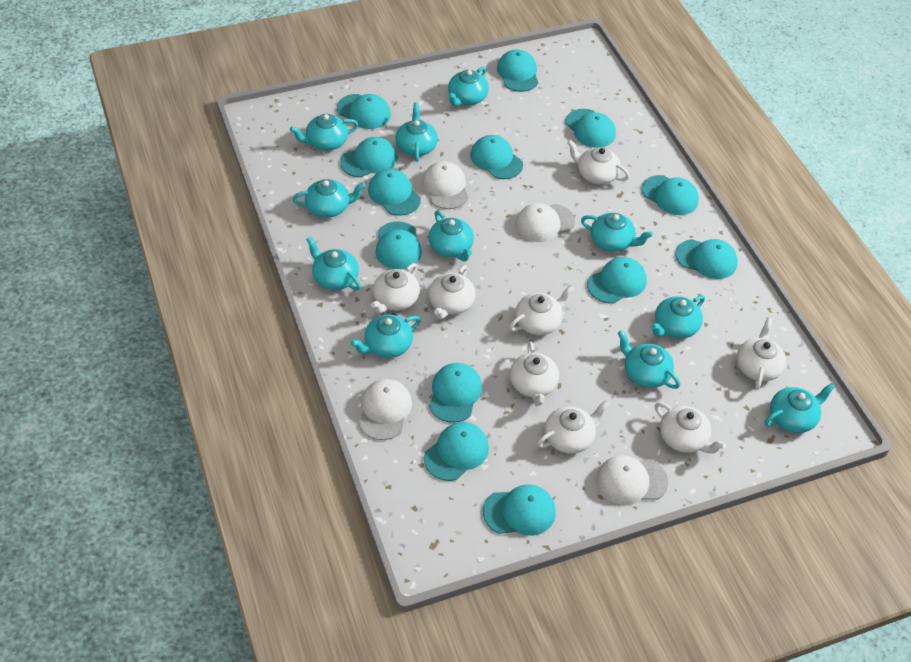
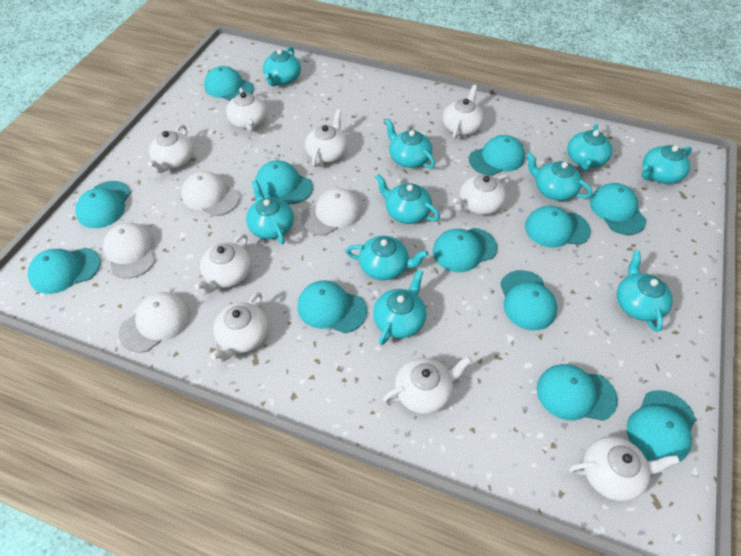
turquoise cap: [337,94,391,129] [340,137,397,178] [368,169,421,216] [376,221,422,269] [424,422,489,481] [429,363,482,423] [470,135,523,179] [483,484,556,536] [497,49,538,92] [566,109,616,148] [587,257,647,304] [642,175,699,215] [676,239,738,279] = 13 -> [28,248,101,294] [75,181,131,228] [204,66,254,101] [256,160,313,204] [298,280,367,333] [433,228,497,272] [469,135,525,176] [500,270,557,330] [525,206,591,248] [537,364,618,421] [590,183,647,235] [627,390,696,465] = 12
turquoise teapot: [290,114,358,150] [292,179,366,218] [306,237,361,290] [351,314,421,358] [395,103,438,162] [428,210,474,261] [448,67,489,106] [581,213,653,252] [618,330,680,389] [651,295,705,339] [765,383,836,433] = 11 -> [246,180,294,244] [263,47,301,86] [346,236,428,280] [373,269,426,345] [375,174,440,224] [385,118,435,169] [526,152,592,201] [567,124,612,172] [617,251,673,332] [642,145,692,184] = 10
white teapot: [371,263,420,314] [429,265,476,320] [509,285,574,335] [510,341,559,406] [537,400,610,454] [567,140,630,184] [655,402,726,453] [737,317,786,389] = 8 -> [148,124,194,173] [194,234,251,293] [210,292,268,362] [226,88,267,132] [305,109,348,167] [383,356,472,414] [443,85,484,139] [453,174,510,215] [569,437,680,502] = 9

